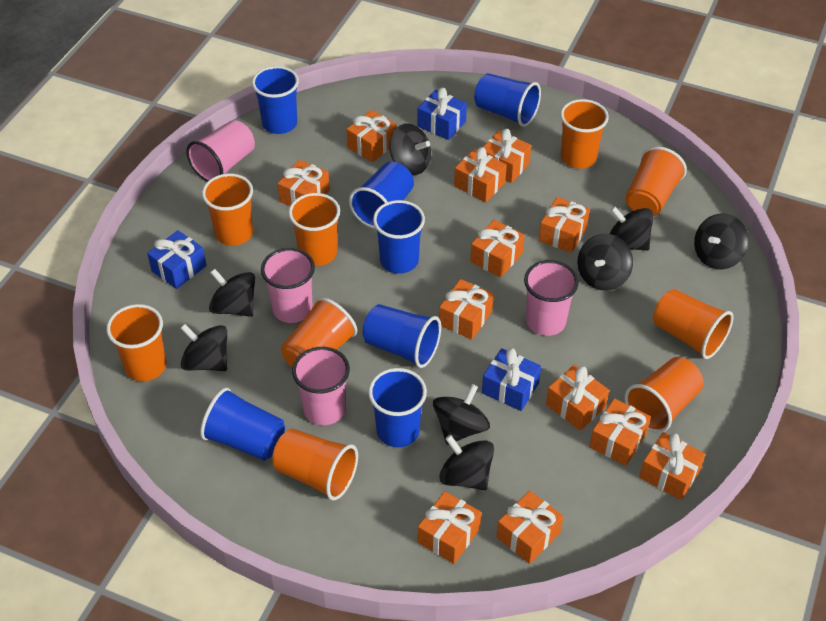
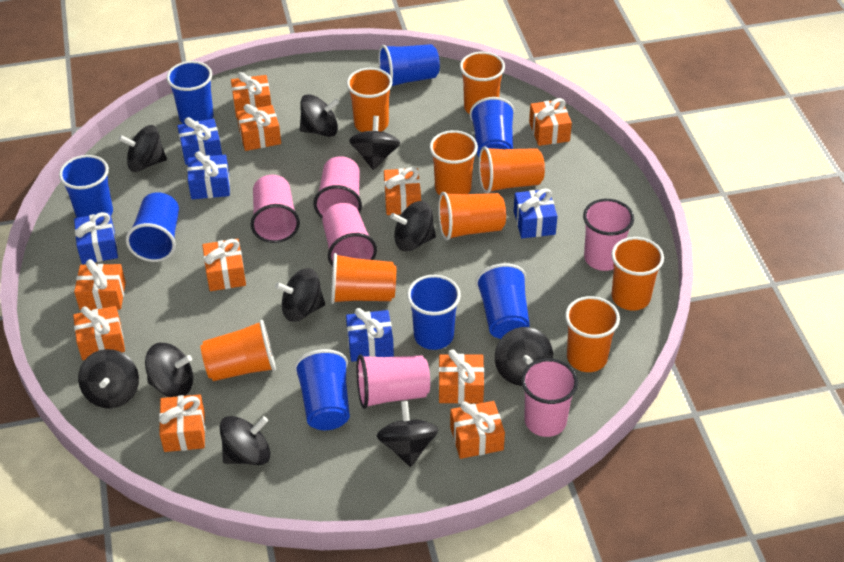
black spinning top: [180,324,227,371] [209,269,255,317] [389,123,431,175] [433,384,490,445] [439,435,494,490] [577,234,633,291] [610,206,654,251] [694,214,749,269] = 8 -> [78,349,139,408] [118,125,167,172] [145,343,193,397] [220,416,270,465] [275,268,325,322] [300,94,340,137] [349,116,400,170] [377,401,438,467] [390,201,436,251] [495,327,553,386] = 10
blue cup: [200,388,285,461] [252,66,299,134] [349,162,414,229] [363,304,441,368] [368,368,427,447] [373,200,425,274] [474,73,541,127] = 7 -> [59,155,113,218] [126,192,179,262] [166,61,214,124] [294,349,350,430] [378,44,440,86] [407,275,461,350] [470,97,515,157] [475,263,530,339] = 8
blue gift: [147,230,207,289] [418,88,467,140] [482,348,541,411] = 3 -> [74,212,118,264] [177,117,222,165] [187,151,230,199] [346,308,394,362] [514,188,557,238] = 5
orange gift: [278,160,330,206] [347,110,397,162] [418,491,481,564] [439,279,494,340] [454,147,507,202] [470,220,525,278] [483,129,531,183] [497,491,563,564] [539,197,590,253] [546,365,609,431] [590,398,651,466] [639,432,706,500] = 12 -> [73,306,125,360] [74,259,126,310] [159,394,205,452] [202,239,246,291] [231,72,271,118] [236,104,281,151] [384,167,421,215] [438,349,484,404] [450,401,505,459] [529,98,572,146] = 10
pink cup: [186,120,255,182] [261,248,315,323] [292,347,350,425] [524,260,579,336] = 4 -> [251,175,300,243] [313,156,362,218] [322,203,377,267] [357,354,430,409] [521,358,578,437] [583,199,634,271] = 6

